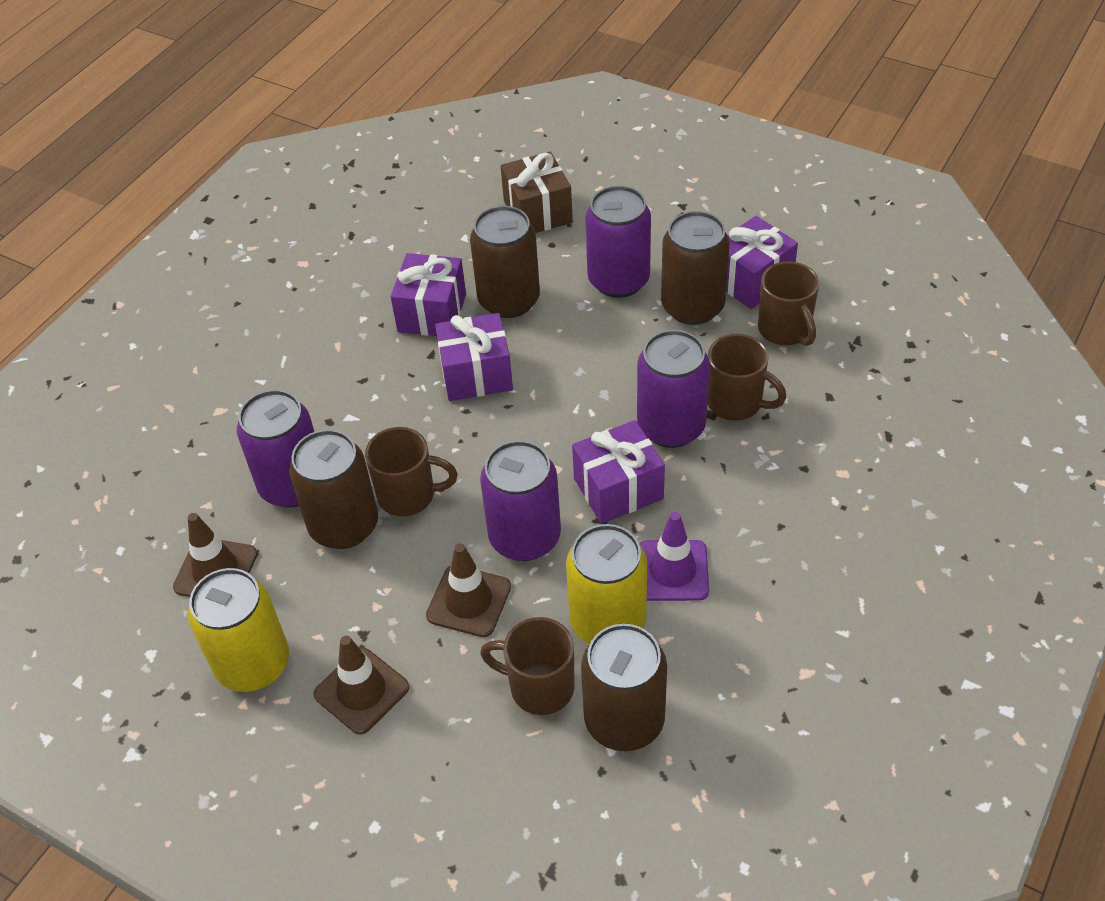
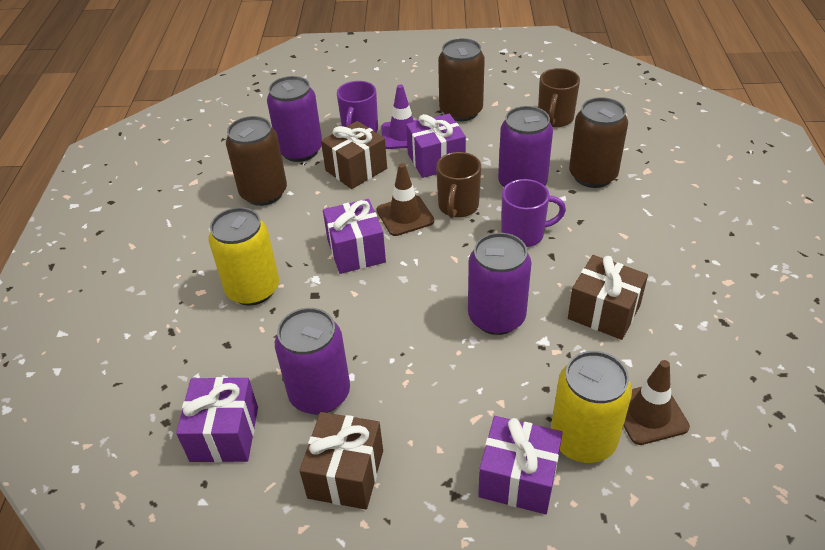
brown can: [289,430,378,549] [470,206,540,318] [581,624,667,751] [661,211,730,325] = 4 -> [226,116,287,206] [438,38,485,121] [569,97,628,188] = 3
brown gift: [501,152,573,233] = 1 -> [299,412,383,509] [321,121,387,189] [568,255,648,340] = 3
brown mug: [365,427,458,516] [480,617,575,715] [708,334,787,421] [758,261,819,346] = 4 -> [436,152,481,218] [538,68,580,127] = 2
brown traffic cone: [173,513,257,597] [314,636,409,735] [426,543,511,637] = 3 -> [377,163,434,236] [624,360,690,445] = 2
purple mug: none = 0 -> [337,81,378,132] [501,179,566,247] = 2

